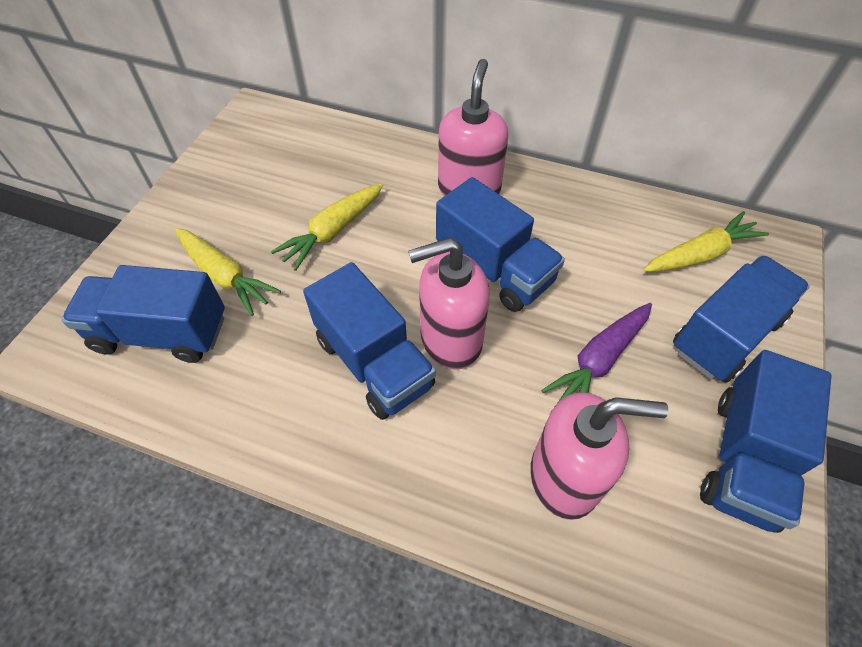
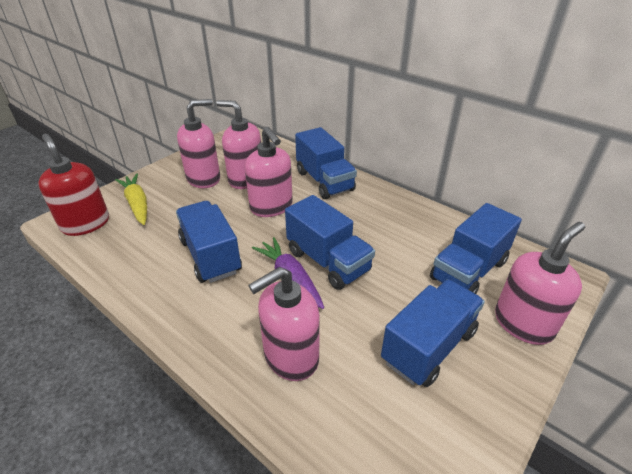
pink soap dispenser: [408,238,490,370] [438,59,508,196] [530,392,668,520] = 3 -> [177,99,220,188] [216,100,261,189] [245,127,293,217] [248,267,320,381] [495,222,585,345] = 5
red soap dispenser: none = 0 -> [38,134,109,236] = 1
yellow carrot: [175,228,281,316] [271,183,383,271] [643,211,769,272] = 3 -> [115,174,147,225] = 1

